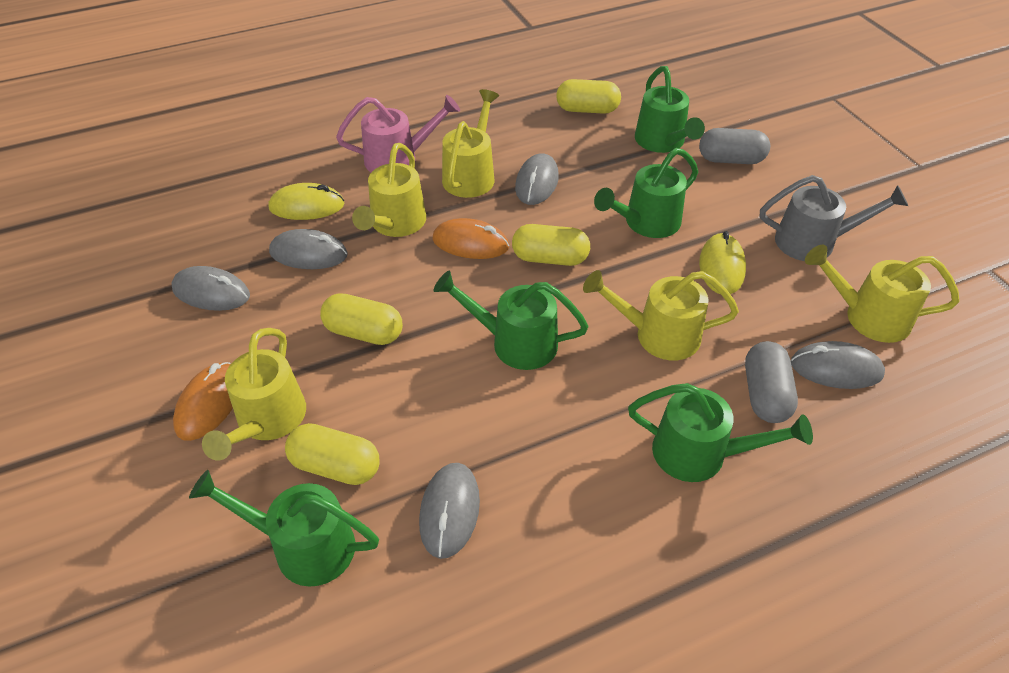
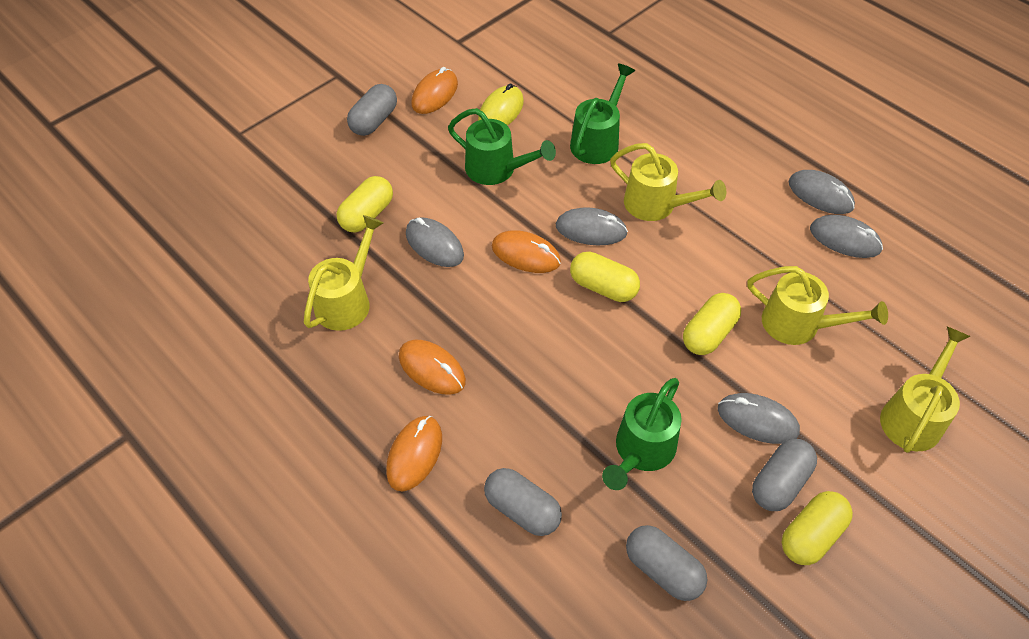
green watering can: [189,470,379,587] [433,271,588,370] [594,148,698,238] [628,383,813,482] [635,66,705,153] = 5 -> [448,108,556,185] [570,64,635,164] [602,378,682,490] = 3
grey capsule: [699,128,770,164] [745,341,798,423] = 2 -> [347,84,397,136] [484,468,562,536] [626,525,708,601] [752,439,817,511] = 4
grey watering can: [760,175,908,261] = 1 -> none = 0
orange mouse: [173,362,233,441] [432,218,509,259] = 2 -> [386,416,442,491] [399,340,466,395] [411,67,458,114] [492,231,561,273] = 4
pink watering can: [336,95,460,172] = 1 -> none = 0
yellow mouse: [269,183,345,220] [699,231,746,294] = 2 -> [478,83,524,126] = 1
yellow watering can: [202,328,306,461] [352,143,426,237] [442,89,499,198] [583,270,739,360] [805,245,960,343] = 5 -> [304,215,384,331] [610,143,726,221] [747,266,888,345] [880,327,971,453] = 4

